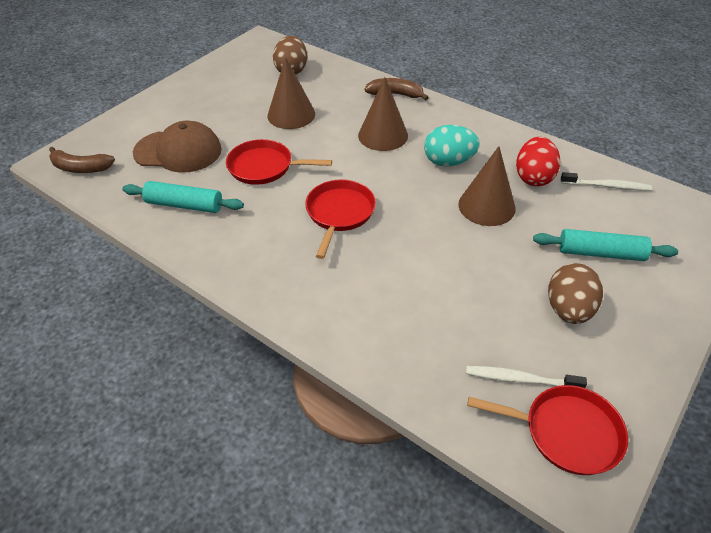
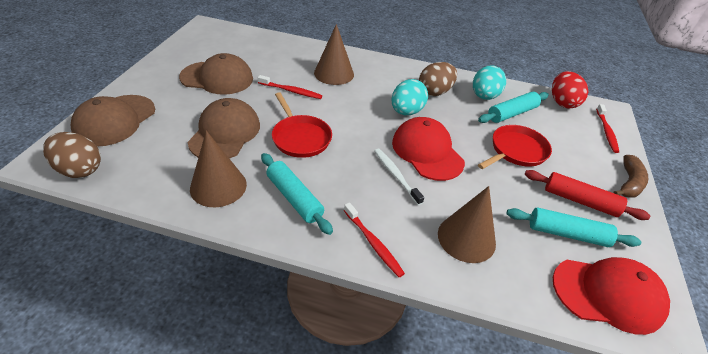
brown banana: [49,147,115,173] [365,78,429,100] = 2 -> [613,155,648,198] = 1
brown cap: [133,121,222,173] = 1 -> [71,95,155,147] [179,53,253,95] [188,98,260,159] = 3
red cap: none = 0 -> [392,117,465,181] [553,257,670,335] = 2
red pan: [226,139,332,185] [305,179,376,259] [467,385,628,475] = 3 -> [272,92,332,158] [478,125,552,169] = 2
red rolling pin: none = 0 -> [525,170,650,220] = 1
red toothbrush: none = 0 -> [258,75,322,99] [344,202,405,277] [596,104,619,153] = 3
turquoise egg: [424,125,480,167] = 1 -> [391,79,428,115] [473,65,506,100] = 2
turquoise rolling pin: [122,181,244,213] [533,229,678,261] = 2 -> [261,153,333,235] [478,92,549,123] [506,208,641,247] = 3
white toothbrush: [466,366,587,388] [560,172,652,191] = 2 -> [375,149,424,205] = 1

